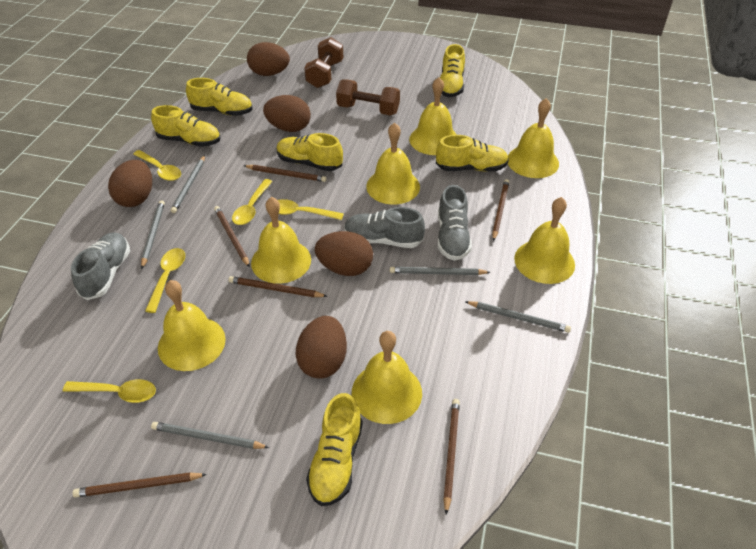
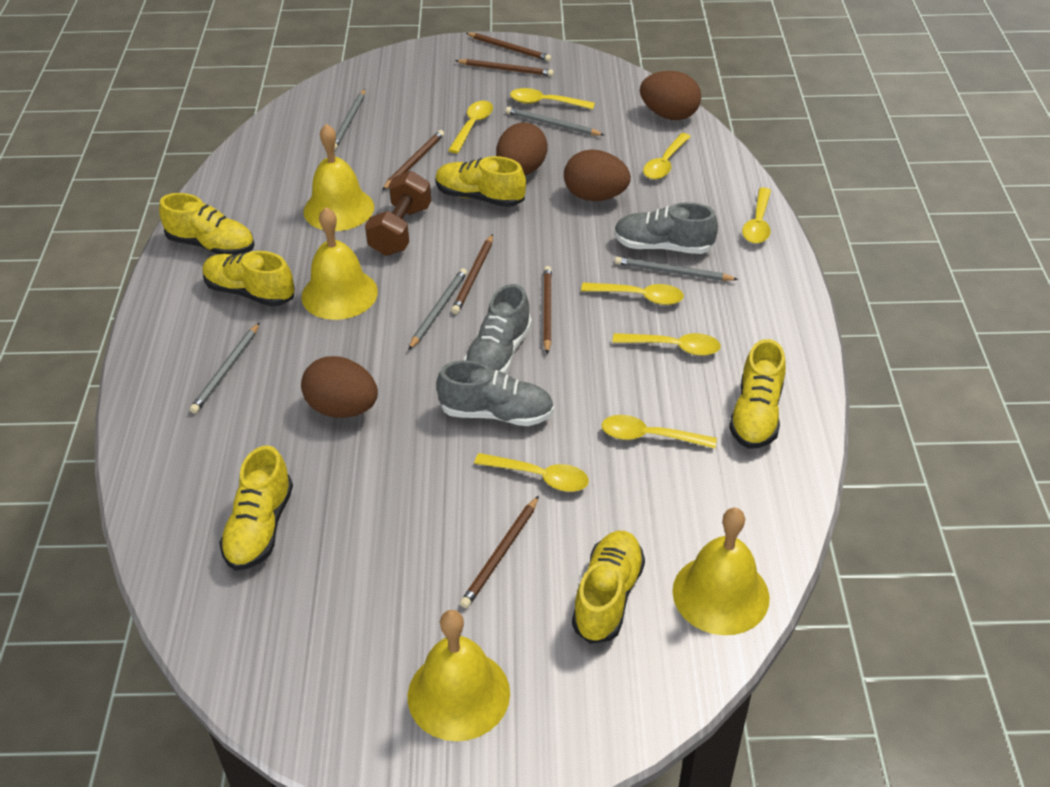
brown dumbbell: [304,37,343,88] [336,79,400,115] = 2 -> [365,171,431,256] = 1
brown egg: [108,160,152,207] [247,42,290,76] [263,95,311,132] [296,316,347,379] [315,231,373,276] = 5 -> [301,356,378,418] [496,123,548,175] [564,149,631,201] [640,71,701,120] = 4
yellow bell: [158,280,226,371] [251,197,311,284] [352,331,422,424] [366,122,420,205] [409,77,457,155] [508,98,559,178] [514,197,575,284] = 7 -> [301,207,378,320] [303,124,374,231] [408,610,510,741] [672,508,770,635] = 4
yellow spoon: [63,379,156,403] [133,150,181,181] [145,248,185,313] [232,179,273,225] [278,199,344,220] = 5 -> [448,101,493,153] [474,453,589,492] [510,88,595,109] [581,282,684,305] [602,415,717,449] [612,333,721,356] [643,133,691,179] [742,188,771,243] = 8

